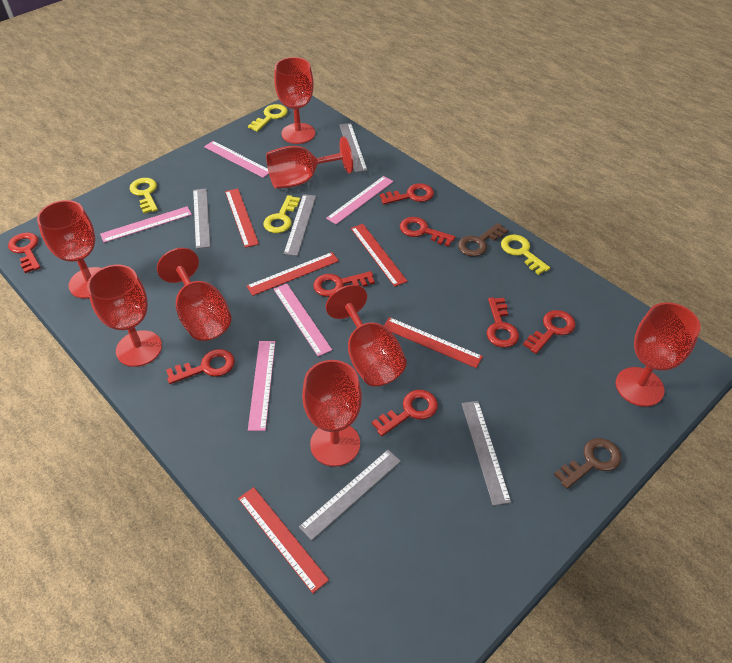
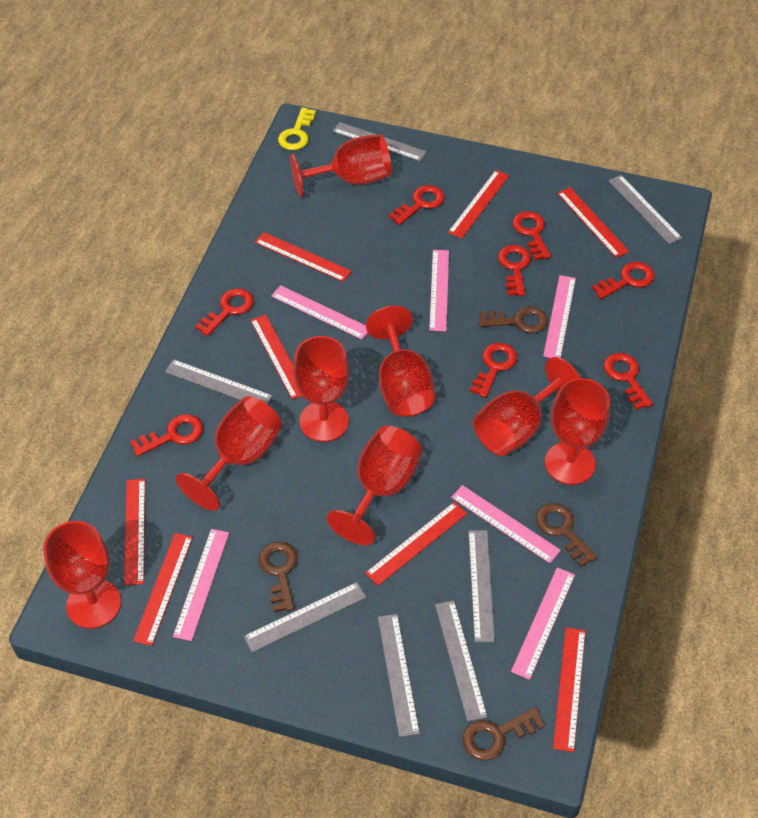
brown key: [458,223,508,257] [554,438,621,489] = 2 -> [259,542,298,612] [462,707,545,761] [479,306,548,333] [536,503,597,567] = 4
grey ruler: [193,188,211,249] [284,194,316,256] [299,450,401,540] [339,123,368,172] [462,401,511,506] = 5 -> [165,359,272,404] [244,582,366,652] [333,122,427,161] [378,614,420,737] [435,600,488,721] [468,530,495,642] [608,175,682,244] = 7
pink ruler: [100,206,192,243] [204,141,269,178] [248,341,275,431] [273,284,332,356] [326,176,394,224] = 5 -> [173,529,229,641] [271,285,368,340] [429,250,449,331] [451,485,561,563] [511,567,575,680] [543,275,576,358] = 6
red ruler: [225,188,259,248] [238,487,329,593] [247,252,339,296] [351,224,408,287] [384,317,483,368] = 5 -> [124,479,145,585] [133,533,193,646] [250,315,302,400] [255,232,352,282] [365,502,467,586] [448,170,509,239] [553,627,586,752] [557,187,629,258] = 8
yellow key: [130,178,158,214] [248,104,288,132] [264,195,300,233] [501,235,550,275] = 4 -> [278,107,316,150] = 1

